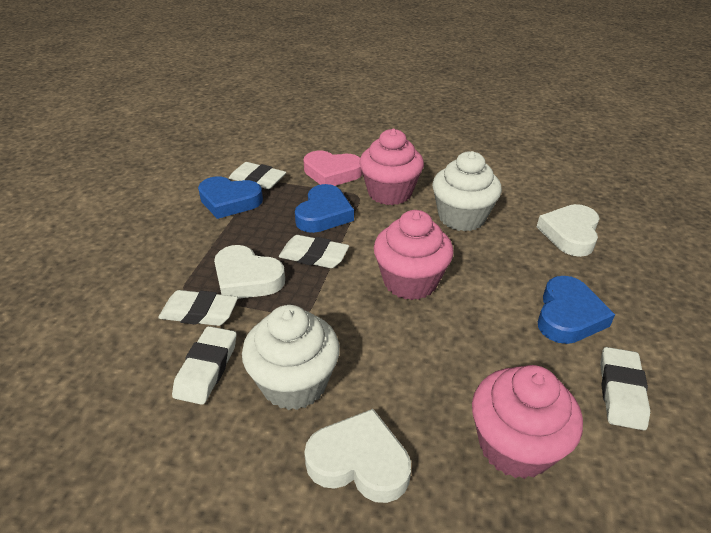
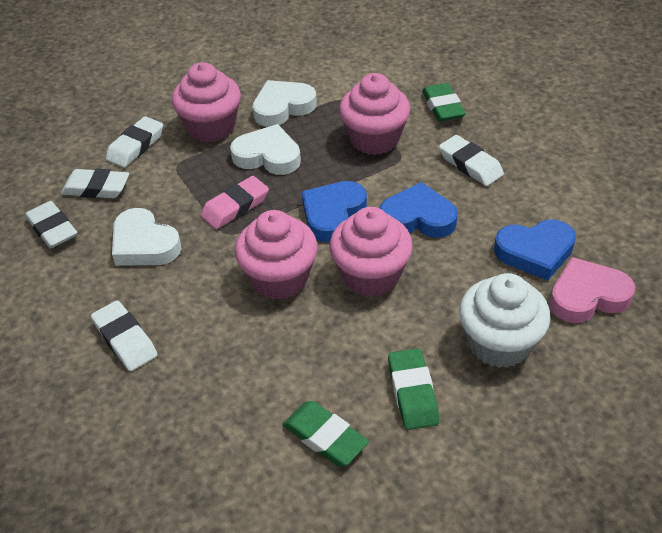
green eraser: none = 0 -> [283,401,369,466] [388,348,439,430] [422,83,466,122] = 3
pink cupcake: [359,129,424,205] [374,210,453,300] [472,365,583,479] = 3 -> [172,62,241,142] [235,210,317,300] [329,207,413,297] [339,73,410,155] = 4
pink eraser: none = 0 -> [200,176,269,229] = 1
white cupcake: [242,305,340,410] [432,151,502,231] = 2 -> [459,273,551,368] = 1

